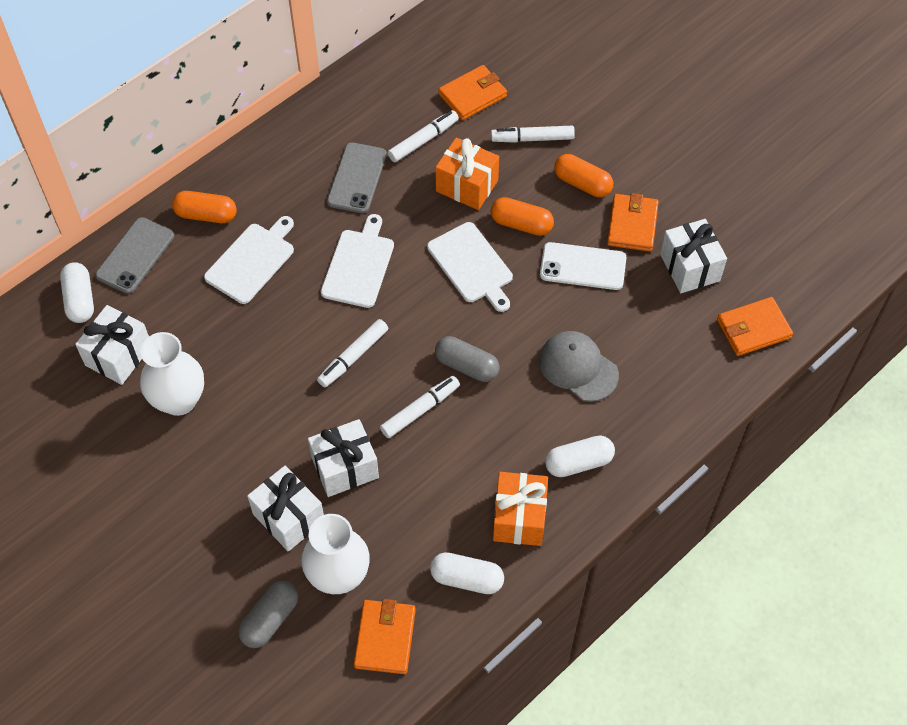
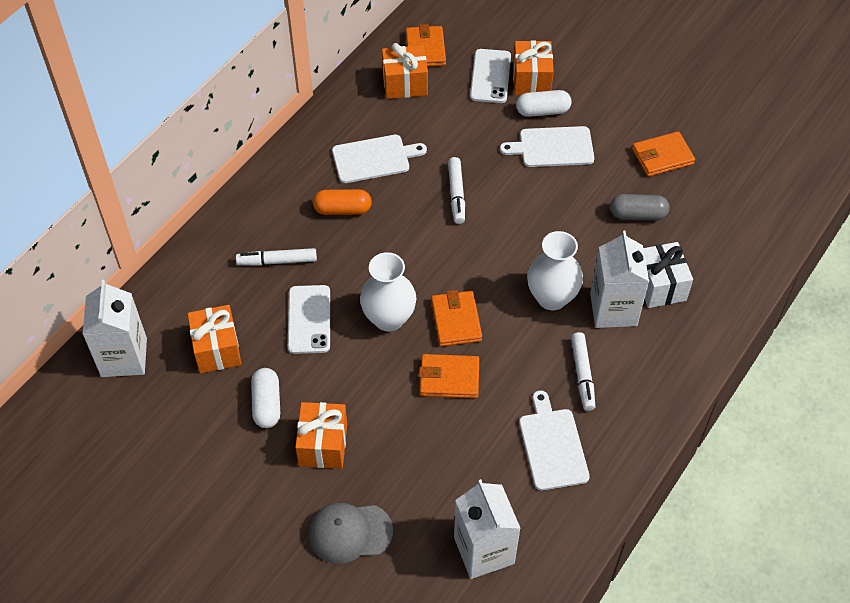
grey capsule: [238,581,298,648] [435,336,499,382] = 2 -> [610,194,669,220] = 1
grey phone: [95,217,174,294] [327,142,387,213] = 2 -> none = 0
orange capsule: [172,191,237,223] [491,197,554,236] [554,154,613,197] = 3 -> [313,189,372,215] = 1
orange gift: [435,137,499,210] [493,472,548,546] = 2 -> [187,305,241,373] [295,402,347,469] [382,43,428,99] [513,40,554,96] = 4
white capsule: [60,262,94,323] [430,552,504,594] [545,436,615,477] = 3 -> [251,368,280,428] [516,90,572,117] = 2
white carton: none = 0 -> [82,280,147,377] [454,479,521,579] [590,231,649,328] = 3
white gift: [75,305,149,385] [247,466,324,551] [308,419,379,497] [660,219,727,293] = 4 -> [643,242,693,308] = 1
white marker: [317,319,388,387] [380,376,460,438] [388,110,459,162] [491,126,575,143] = 4 -> [236,248,317,266] [448,157,465,224] [571,332,595,411] = 3
white phone: [540,242,627,290] = 1 -> [288,285,330,354] [470,49,511,103] = 2

